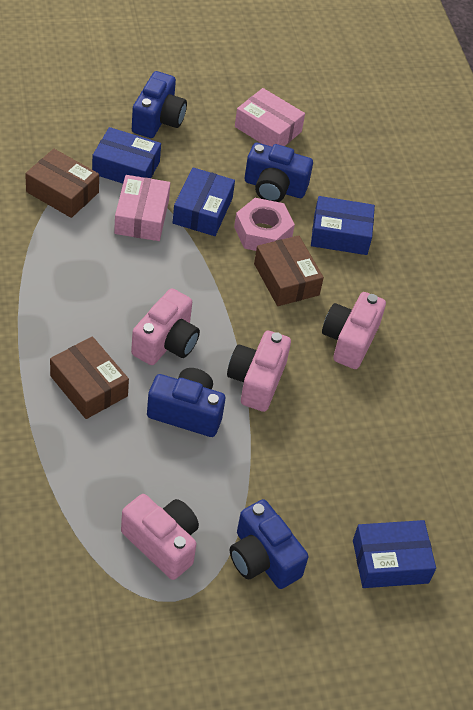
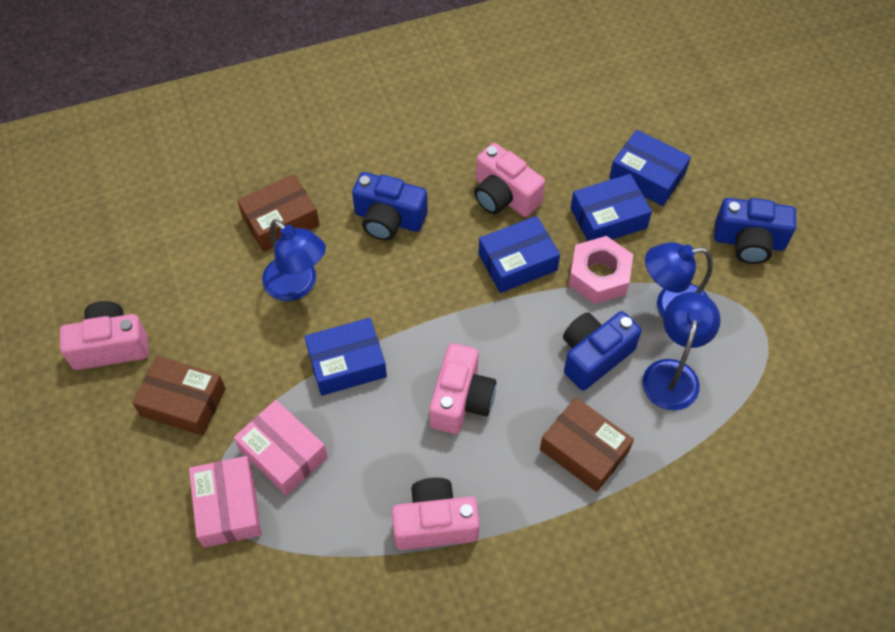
blue camera: [132,71,187,138] [147,368,225,437] [230,499,308,589] [245,143,313,202] = 4 -> [352,172,428,241] [563,311,642,390] [714,198,796,264] = 3
blue lamp: none = 0 -> [262,219,326,301] [642,292,721,411] [645,242,713,318] = 3

